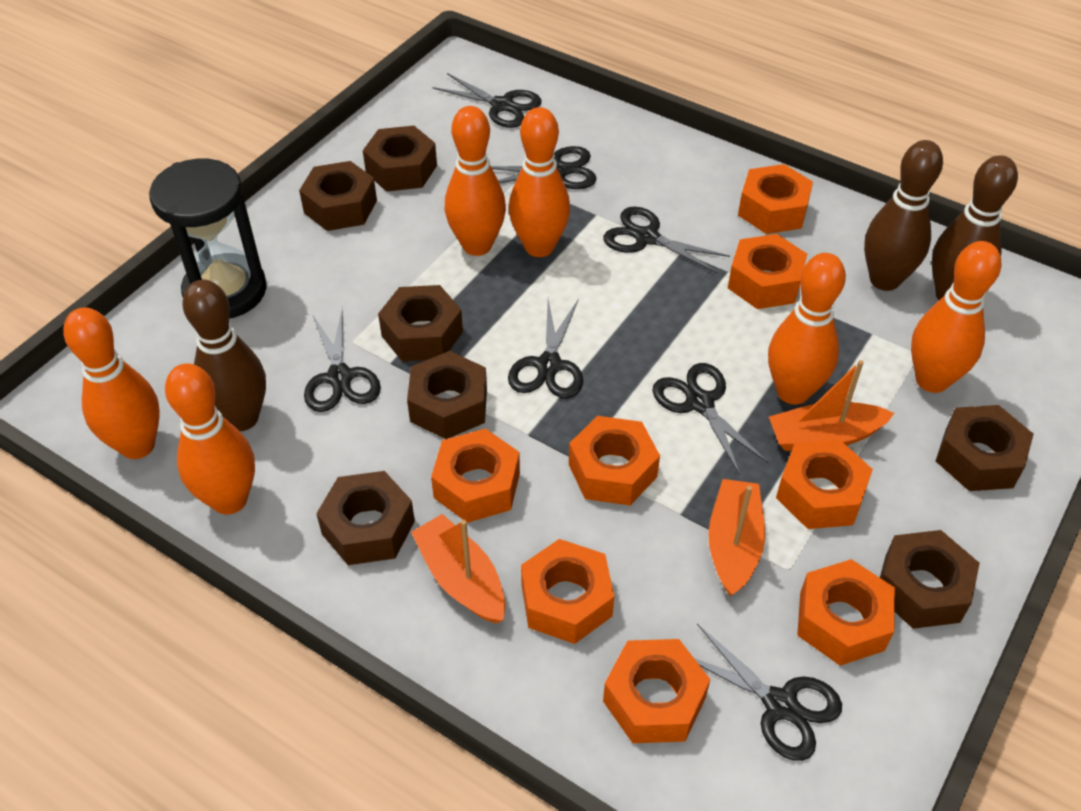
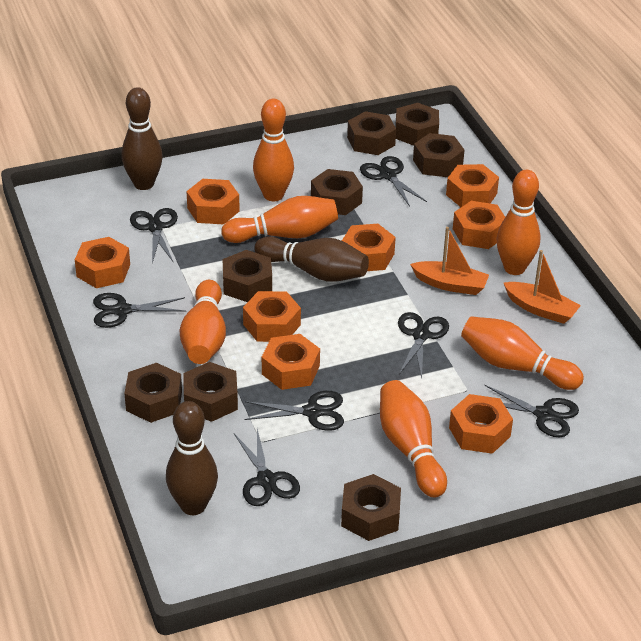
black hourglass: [149,159,267,319] = 1 -> none = 0
brown nut: [299,161,377,231] [316,471,415,565] [363,126,437,192] [378,285,463,361] [407,351,487,439] [880,530,980,629] [936,405,1034,491] = 7 -> [124,363,182,423] [183,362,238,422] [223,250,272,302] [311,169,363,215] [341,474,401,541] [347,111,396,155] [395,103,439,146] [413,133,464,177] = 8
orange boat: [411,514,505,623] [708,479,765,596] [769,360,894,451] = 3 -> [410,227,489,295] [504,250,581,324] = 2

